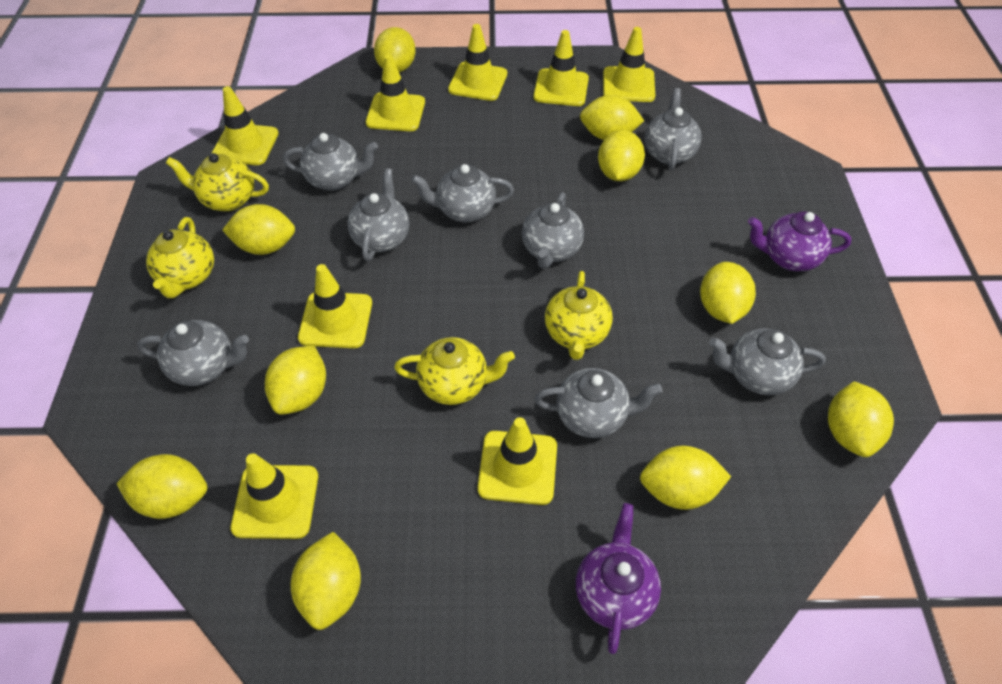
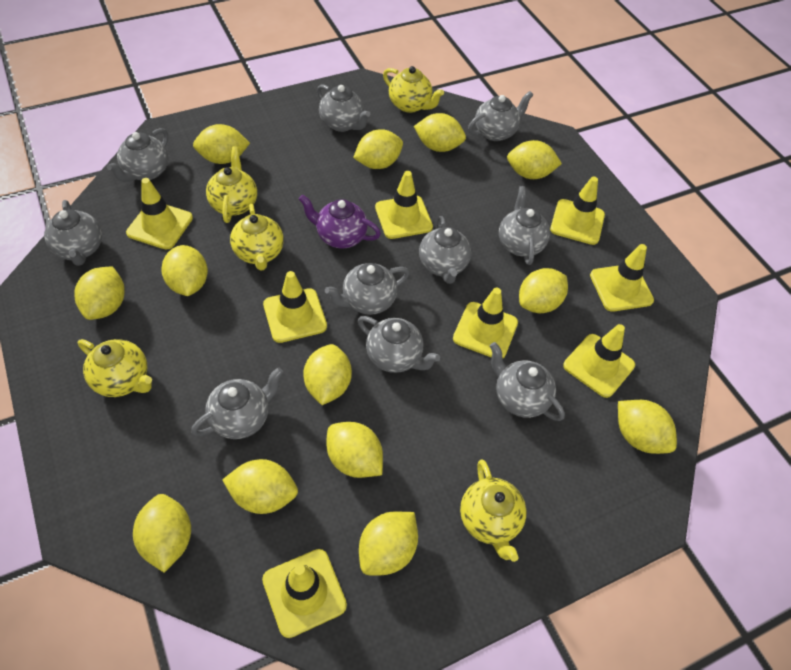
grey teapot: [137,320,249,386] [283,133,378,191] [347,168,409,261] [411,164,514,222] [522,192,584,268] [535,368,662,438] [644,88,702,170] [709,328,826,395] = 8 -> [44,200,102,266] [107,128,169,182] [191,367,283,439] [317,84,370,132] [325,263,409,315] [358,316,440,373] [419,216,471,284] [468,91,533,141] [490,342,565,421] [499,186,550,265] = 10
purple teapot: [576,503,661,654] [748,211,851,271] = 2 -> [299,195,381,249] = 1
yellow lemon: [116,454,207,519] [222,204,295,255] [265,346,326,415] [291,532,361,630] [374,27,416,72] [580,95,644,140] [598,130,645,181] [640,446,731,510] [700,262,756,324] [828,381,894,457] = 10 -> [74,267,125,320] [133,494,191,573] [161,245,208,296] [193,124,250,164] [222,459,298,514] [303,344,352,405] [327,422,383,478] [353,129,403,169] [359,512,418,576] [414,113,466,152] [507,140,562,179] [519,268,568,313] [618,400,677,454] = 13
yellow teapot: [146,217,214,298] [166,153,269,211] [394,337,515,405] [545,271,613,360] = 4 -> [78,339,152,397] [206,146,257,223] [230,204,284,271] [383,66,444,113] [460,459,527,562] = 5

